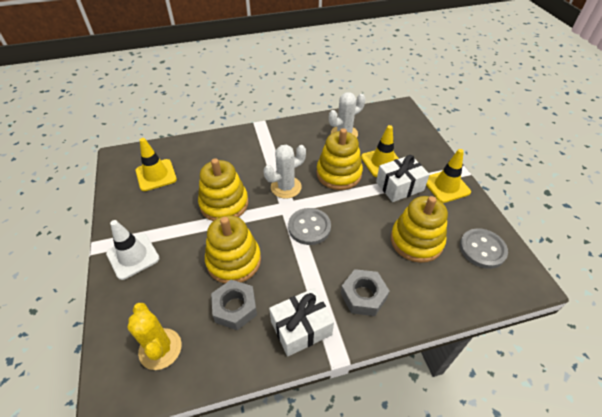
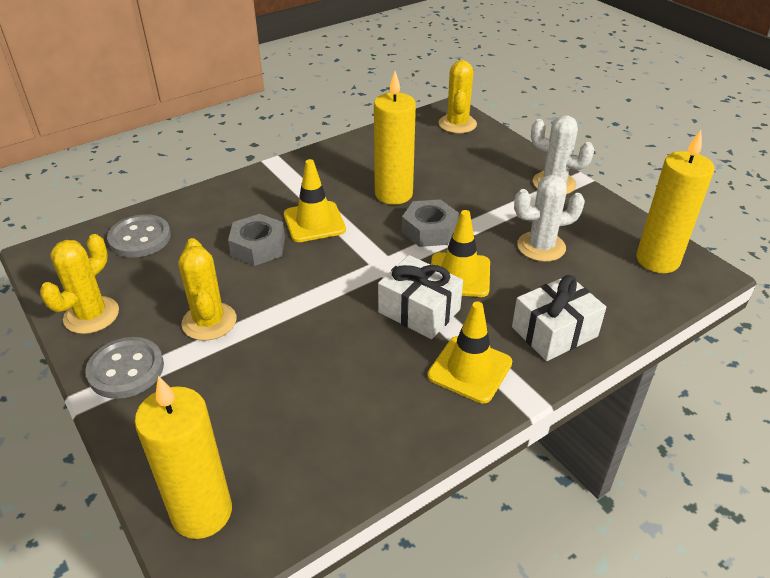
white traffic cone: [106,220,159,280] = 1 -> none = 0
yellow cactus: [127,303,182,370] = 1 -> [40,234,119,334] [178,238,237,341] [439,60,477,133] = 3
yellow candle: none = 0 -> [134,376,232,539] [374,71,416,205] [636,130,714,273] = 3
yellow stacking toy: [198,158,248,221] [205,215,261,284] [317,128,363,190] [391,196,448,263] = 4 -> none = 0

